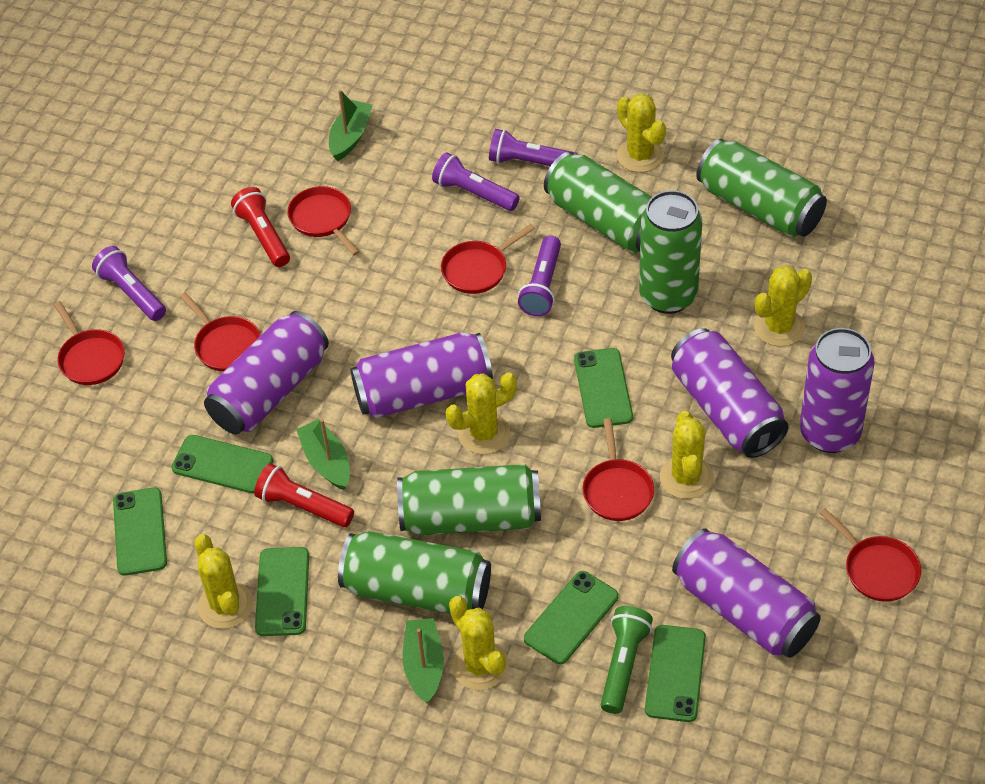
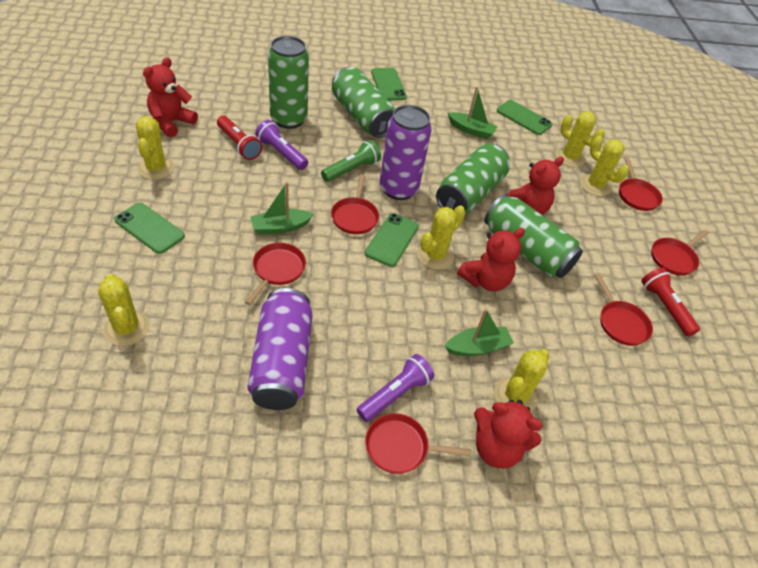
green can: [338,531,491,614] [397,464,541,535] [544,152,652,253] [639,190,702,314] [696,139,827,237] = 5 -> [268,36,309,129] [332,67,395,138] [436,144,510,214] [484,194,583,278] = 4
green phone: [113,488,167,576] [171,435,273,493] [255,547,309,636] [524,571,618,664] [574,348,633,428] [645,625,706,722] = 6 -> [114,203,185,254] [365,213,419,267] [371,68,407,101] [497,100,552,135] = 4
purple can: [204,311,329,434] [350,332,493,418] [671,328,788,458] [672,528,821,658] [800,328,875,453] = 5 -> [247,288,313,410] [380,105,432,200] = 2
purple flashlight: [92,246,166,321] [432,152,520,211] [489,129,579,166] [518,236,561,316] = 4 -> [255,120,308,170] [357,354,434,422] = 2
red teddy bear: none = 0 -> [143,58,198,137] [457,228,525,291] [474,400,543,468] [506,157,564,215] = 4

